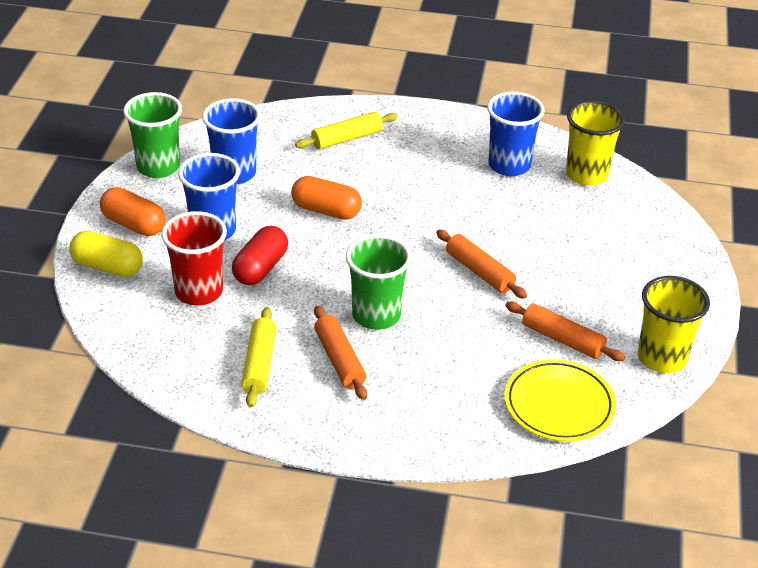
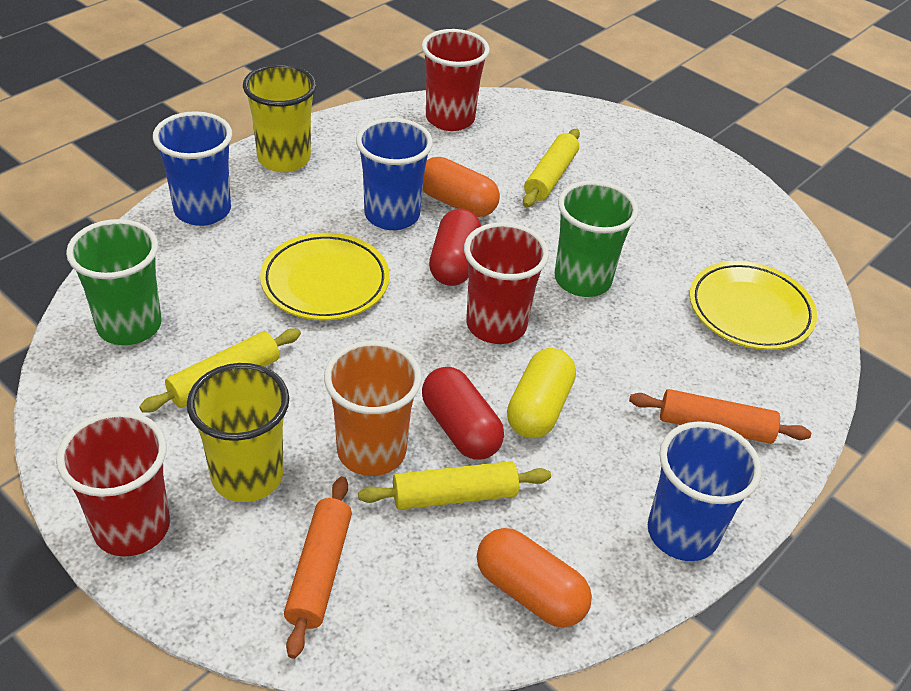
orange cup: none = 0 -> [324,341,422,476] = 1
orange rolling pin: [314,306,367,400] [436,230,527,299] [505,302,625,361] = 3 -> [284,476,352,659] [629,389,811,444] = 2
red capsule: [232,226,288,285] = 1 -> [422,367,504,459] [429,209,481,286] = 2
red cup: [161,211,227,306] = 1 -> [56,411,170,557] [422,29,490,131] [464,222,549,344] = 3
yellow plate: [505,359,616,442] = 1 -> [260,233,390,320] [689,261,817,350] = 2
yellow rolling pin: [241,307,277,408] [295,112,398,150] = 2 -> [139,329,301,412] [358,461,551,510] [523,129,580,207] = 3

